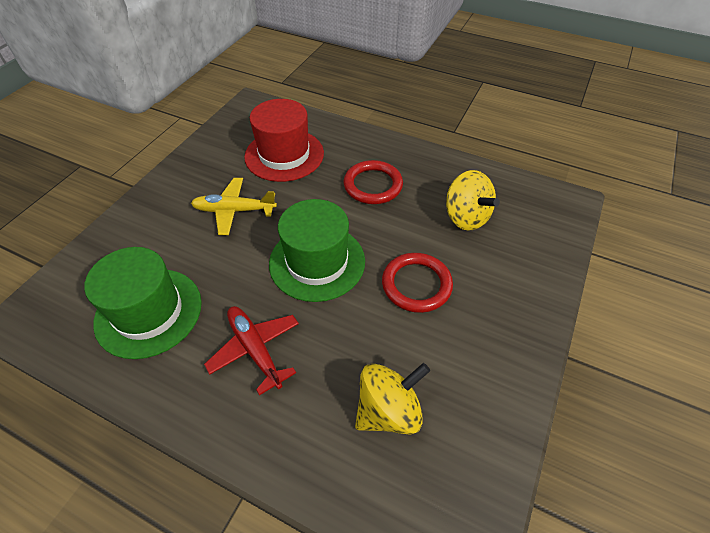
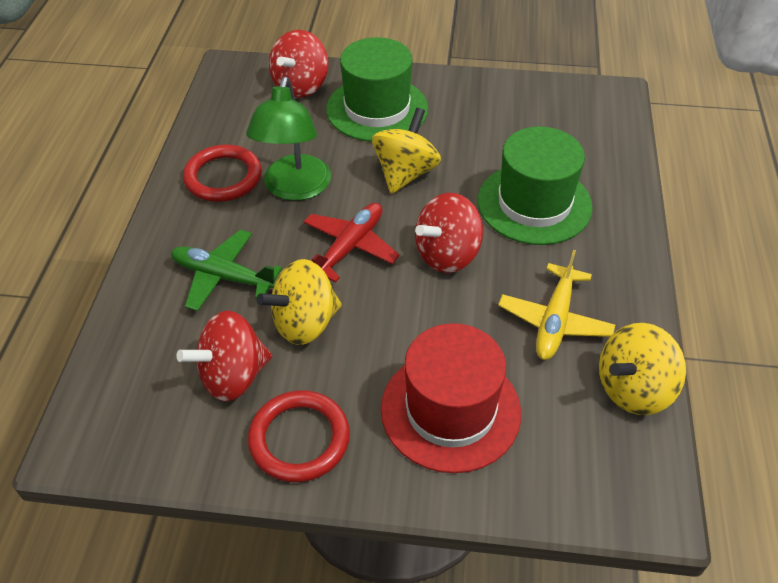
green lamp: none = 0 -> [246,77,331,201] = 1
green plane: none = 0 -> [171,230,282,311] = 1
red spinning top: none = 0 -> [177,311,272,401] [269,30,329,98] [415,193,483,273] = 3
yellow spinning top: [355,363,430,435] [446,170,500,231] = 2 -> [257,259,342,345] [372,108,441,194] [599,323,686,415] = 3

